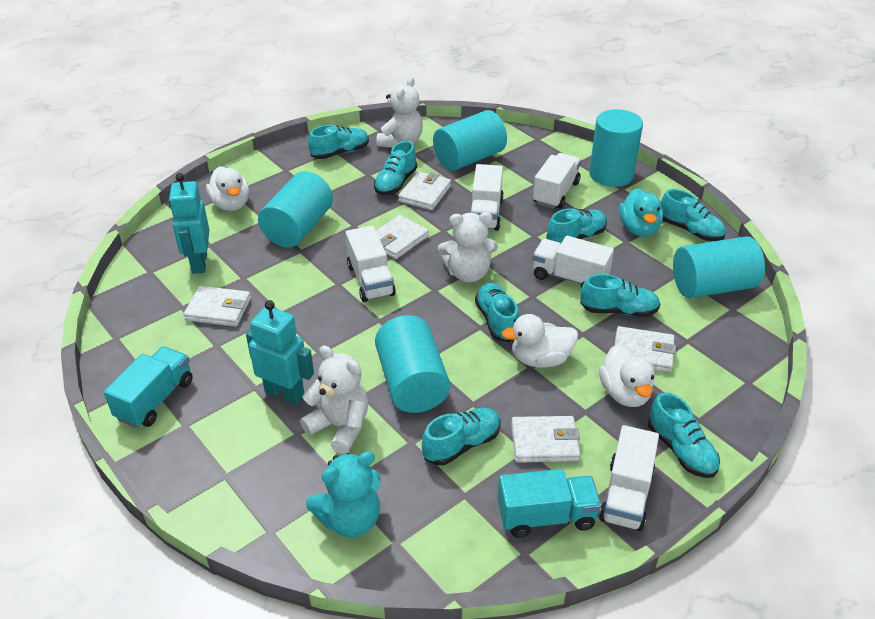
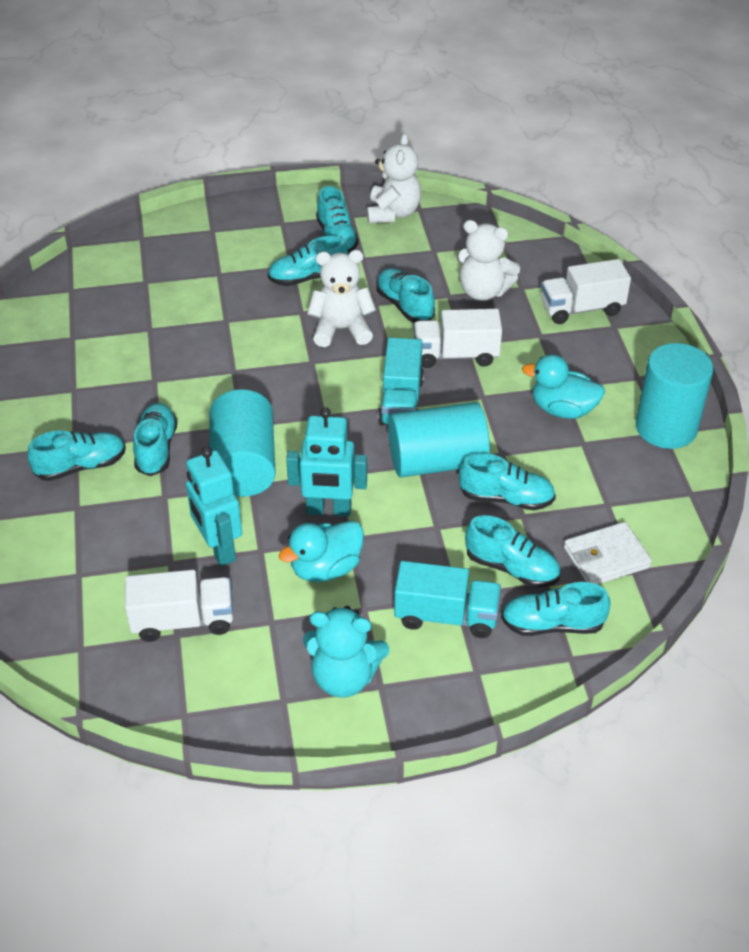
turquoise cylinder: [258,171,333,248] [375,315,450,413] [433,110,507,171] [589,109,643,187] [673,236,765,298] = 5 -> [209,389,276,497] [388,402,490,477] [636,343,713,449] = 3
turquoise duck: [619,188,663,237] = 1 -> [279,521,364,582] [522,354,605,419] = 2
white duck: [206,167,249,211] [501,314,578,368] [599,344,654,407] = 3 -> none = 0
white truck: [345,226,396,302] [471,164,504,231] [532,236,614,288] [533,153,581,209] [599,425,659,531] = 5 -> [125,570,233,642] [414,309,502,368] [541,259,631,324] = 3
white wallet: [184,286,251,327] [376,215,429,259] [398,171,451,210] [511,416,580,463] [614,326,676,373] = 5 -> [564,522,652,585] = 1

